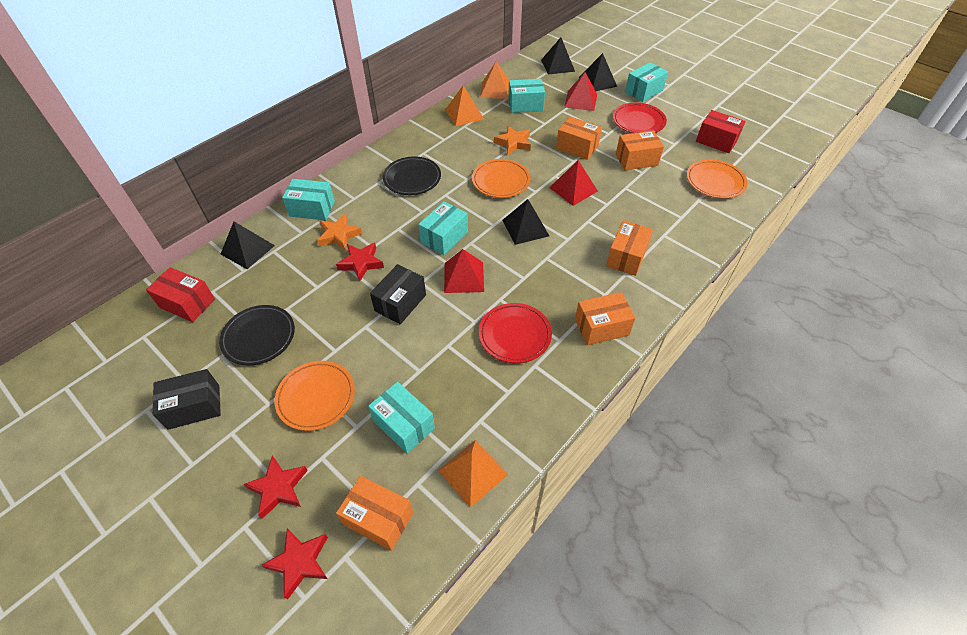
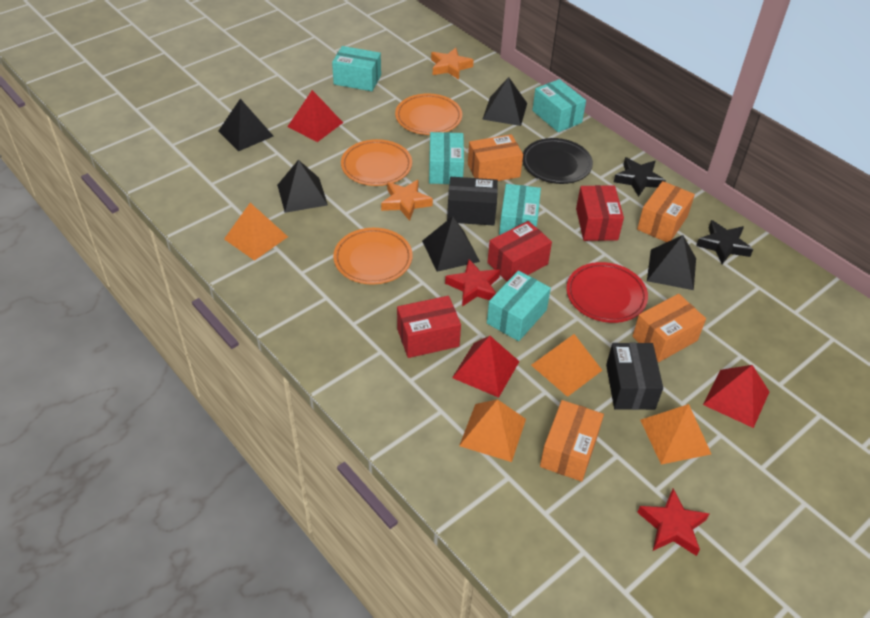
black plate: [219,305,295,366] [383,156,441,195] = 2 -> [522,138,593,184] = 1
black pyramid: [220,221,275,269] [502,199,549,245] [541,37,575,74] [578,53,617,91] = 4 -> [219,99,274,151] [277,160,328,213] [422,216,480,272] [482,77,527,126] [647,235,696,290] = 5
black star: none = 0 -> [614,157,666,197] [696,220,753,264] = 2
orange box: [336,476,413,551] [556,116,602,160] [575,292,636,345] [606,220,653,276] [616,131,664,170] = 5 -> [468,134,523,181] [540,400,604,482] [632,294,706,362] [637,181,695,242] = 4
orange pyramid: [438,440,508,508] [445,85,484,126] [480,61,509,99] = 3 -> [224,203,288,261] [459,399,526,462] [531,334,603,397] [640,404,711,465] = 4
red box: [146,267,215,322] [696,110,746,153] = 2 -> [397,296,461,358] [487,221,552,282] [576,185,624,241] = 3
red plate: [479,303,552,363] [613,103,667,133] = 2 -> [566,262,648,323] = 1
red star: [243,456,308,519] [261,528,328,600] [336,243,384,281] = 3 -> [445,259,500,306] [637,489,709,556] = 2

